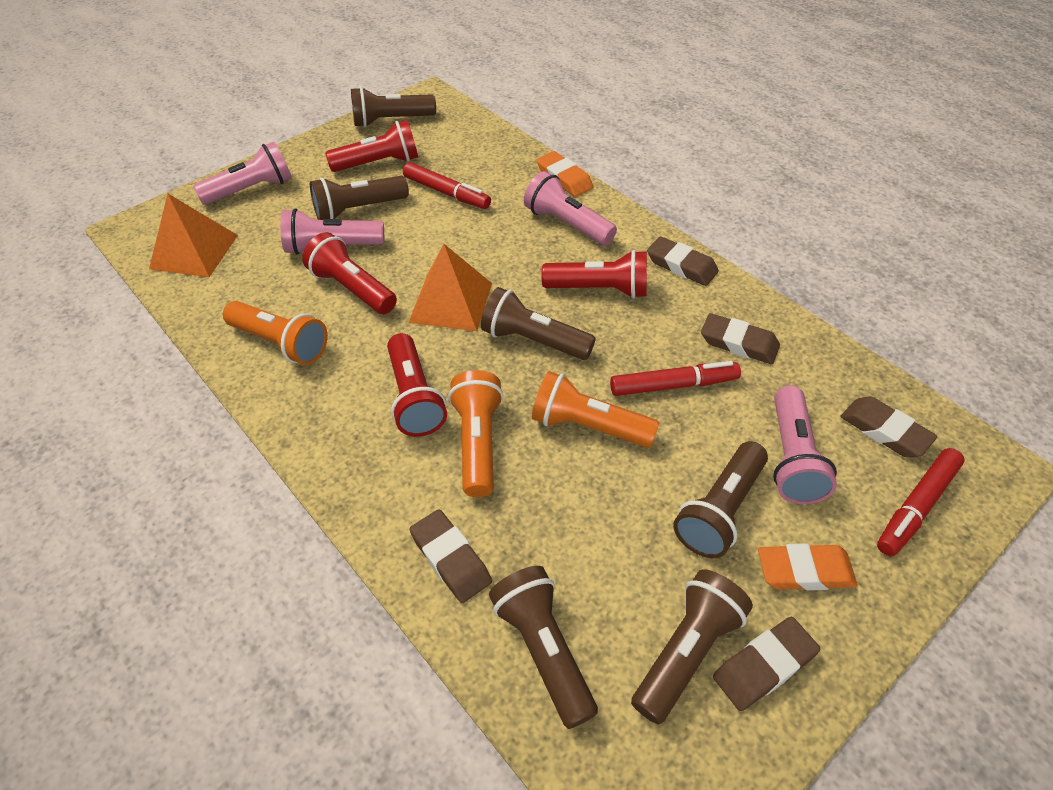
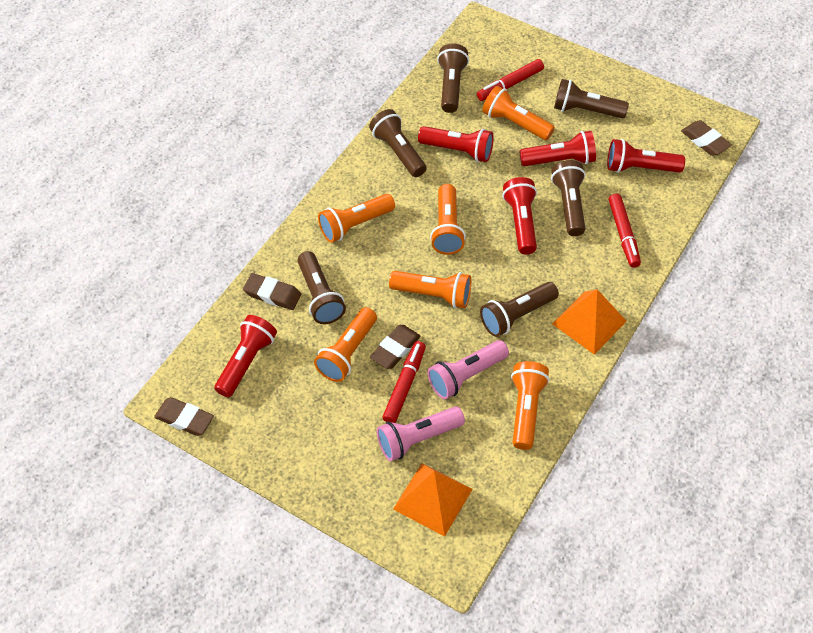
brown eraser: [409,509,492,603] [647,236,719,286] [701,313,780,364] [713,617,820,711] [840,396,937,457] = 5 -> [154,397,214,436] [243,273,301,310] [370,325,421,369] [681,120,732,156] = 4
orange eraser: [536,151,593,197] [758,543,858,590] = 2 -> none = 0
orange flashlight: [223,301,328,365] [448,370,503,497] [532,371,659,448] = 3 -> [314,307,377,382] [318,194,395,243] [389,271,471,308] [430,184,466,255] [482,86,555,140] [511,361,550,450] = 6
pink flashlight: [193,142,292,205] [280,208,384,255] [524,171,617,245] [773,386,837,504] = 4 -> [377,406,465,461] [428,340,509,399] = 2
red flashlight: [302,232,397,314] [325,120,418,172] [387,333,447,437] [541,250,647,299] = 4 -> [214,315,277,397] [418,126,494,162] [503,177,537,254] [520,131,596,166] [607,139,685,173] = 5

